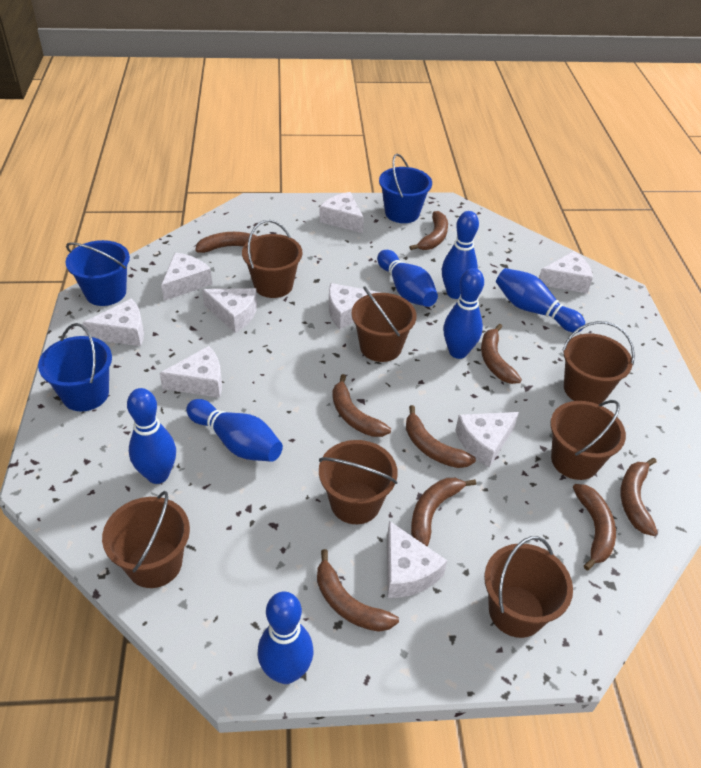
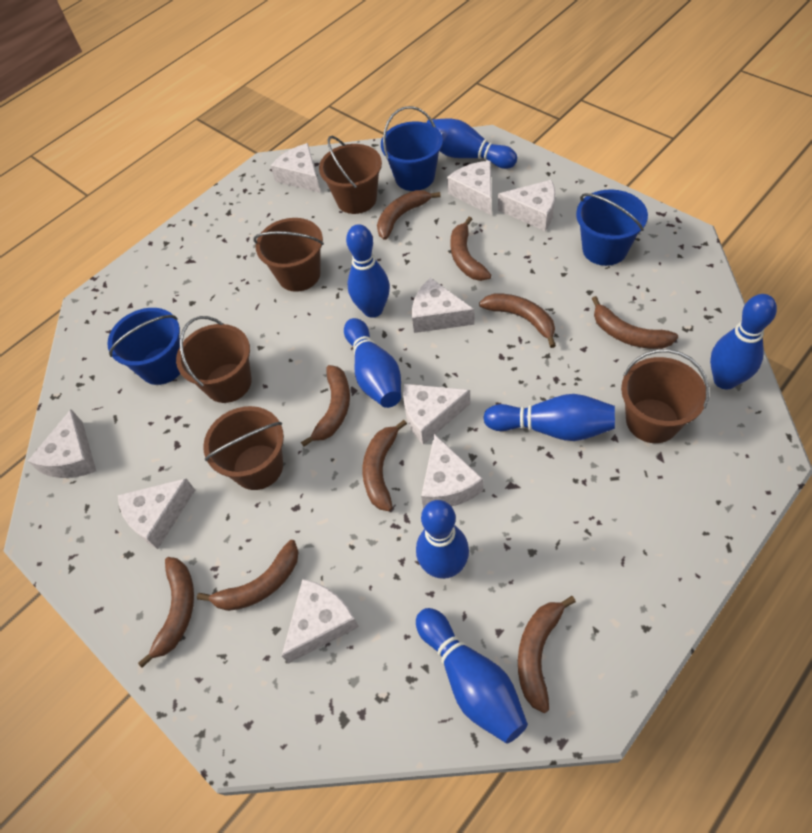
brown bucket: [102,491,190,588] [242,220,302,298] [319,440,398,524] [351,286,416,362] [484,536,573,638] [550,400,626,480] [562,321,635,404] = 7 -> [176,316,252,403] [203,406,284,490] [253,218,324,292] [319,136,382,214] [621,349,709,443] = 5

